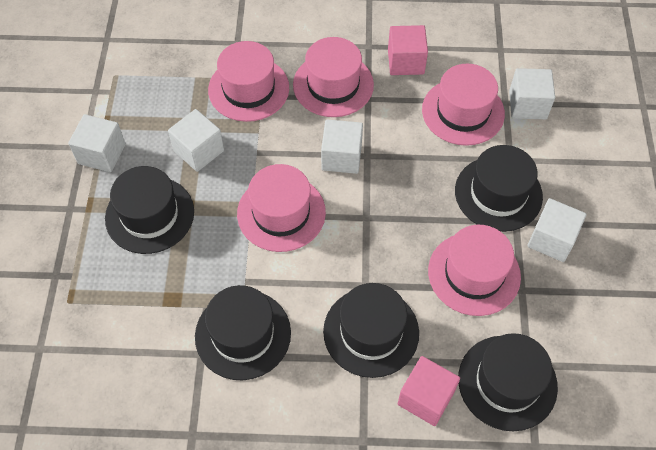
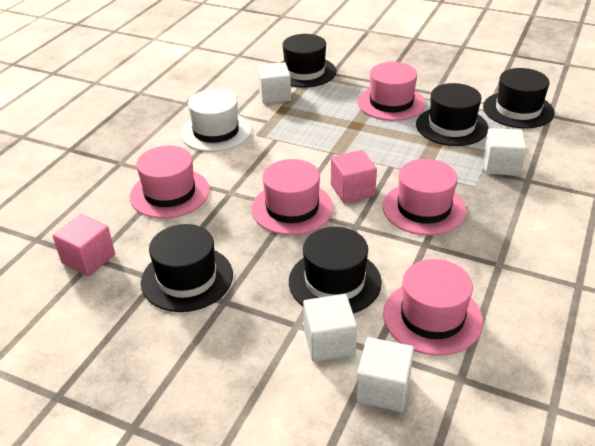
white cube: [68,114,126,172] [168,109,224,172] [321,119,363,174] [509,68,555,119] [527,198,586,262] = 5 -> [257,62,291,104] [303,294,357,362] [356,337,414,412] [484,128,526,176] = 4
white hat: none = 0 -> [180,89,252,152] = 1

